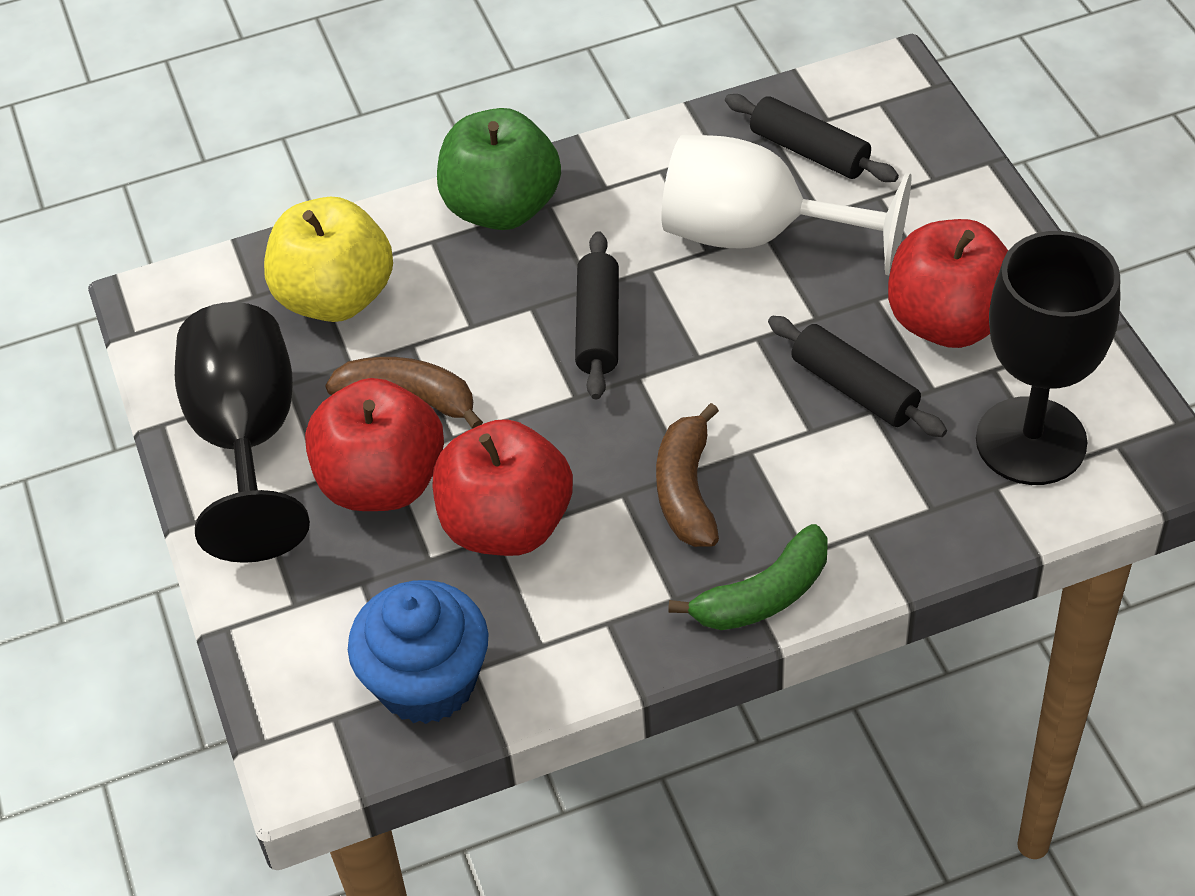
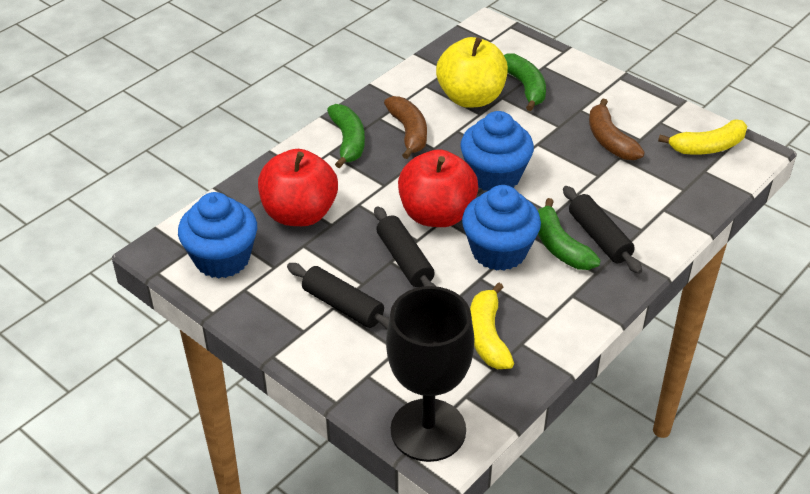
black goblet: [175,302,310,563] [976,231,1120,485] = 2 -> [386,286,474,462] = 1
blue cupcake: [348,580,488,724] = 1 -> [178,192,257,278] [460,111,534,191] [462,185,541,271] = 3
green apple: [437,108,561,230] = 1 -> none = 0
green banana: [668,524,828,630] = 1 -> [327,104,365,168] [504,53,546,111] [538,198,601,270] = 3
red apple: [305,378,444,511] [432,419,573,556] [888,219,1008,348] = 3 -> [258,149,338,226] [398,149,478,227] = 2
white goblet: [662,134,912,275] = 1 -> none = 0
yellow banana: none = 0 -> [470,282,514,369] [658,119,747,155] = 2

